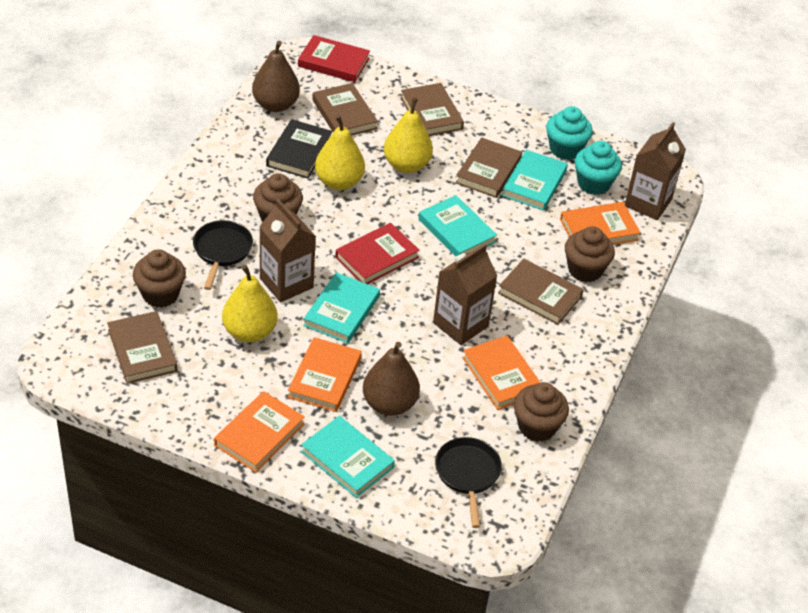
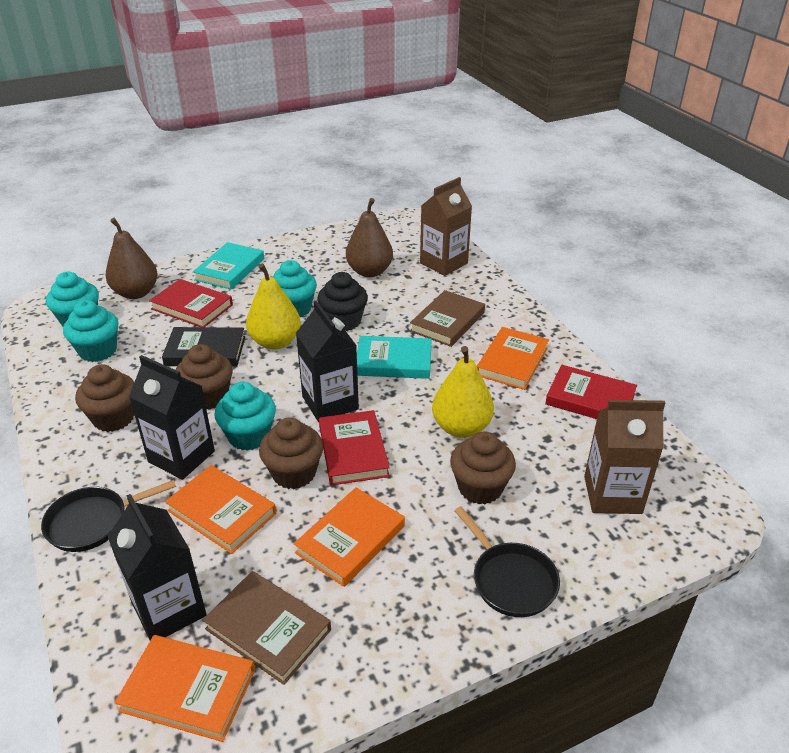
black carton: none = 0 -> [107,494,207,640] [129,355,215,480] [296,301,359,422] = 3
black cupcake: none = 0 -> [317,272,368,331] = 1
brown book: [107,311,177,384] [312,83,378,135] [400,83,464,136] [455,137,522,198] [498,259,584,325] = 5 -> [203,571,331,685] [410,290,485,347] = 2
brown carton: [259,199,316,302] [433,244,497,345] [625,122,686,220] = 3 -> [420,177,472,276] [584,400,665,514] = 2
red book: [298,35,370,82] [335,223,420,284] = 2 -> [149,279,233,327] [319,410,390,486] [545,365,637,419] = 3
turquoise book: [301,416,395,498] [304,272,380,343] [419,195,497,257] [502,150,568,211] = 4 -> [193,242,264,290] [357,336,432,379] = 2
turquoise cupcake: [546,106,593,160] [575,141,622,195] = 2 -> [46,272,99,326] [63,300,119,362] [214,382,276,451] [273,260,317,317] = 4
yellow pear: [222,264,278,342] [315,115,365,190] [384,97,433,173] = 3 -> [246,263,301,349] [432,346,494,438] = 2

